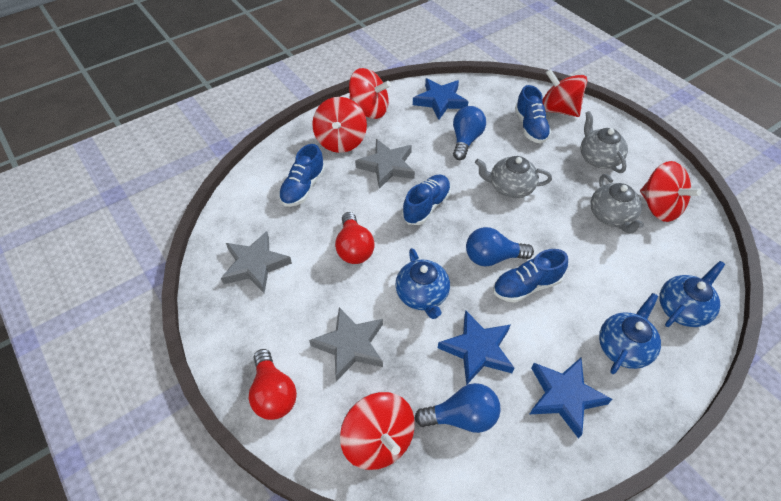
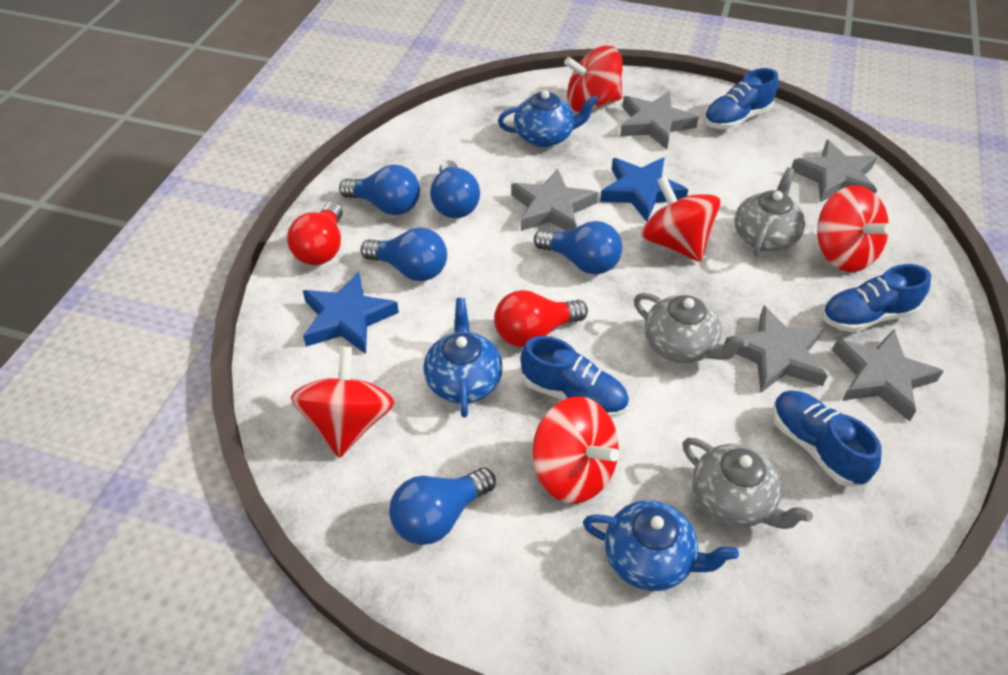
blue light bulb: [415,383,501,433] [453,106,486,160] [466,227,534,267] = 3 -> [339,164,420,215] [361,227,447,281] [389,468,496,545] [430,160,480,218] [534,221,622,274] = 5
blue star: [413,78,468,120] [438,310,514,385] [530,358,612,439] = 3 -> [303,271,399,354] [600,157,688,222] = 2
grey star: [221,231,292,293] [309,307,383,382] [355,139,415,189] = 3 -> [511,168,598,231] [620,91,699,149] [724,306,828,393] [791,140,877,202] [832,329,943,421] = 5

